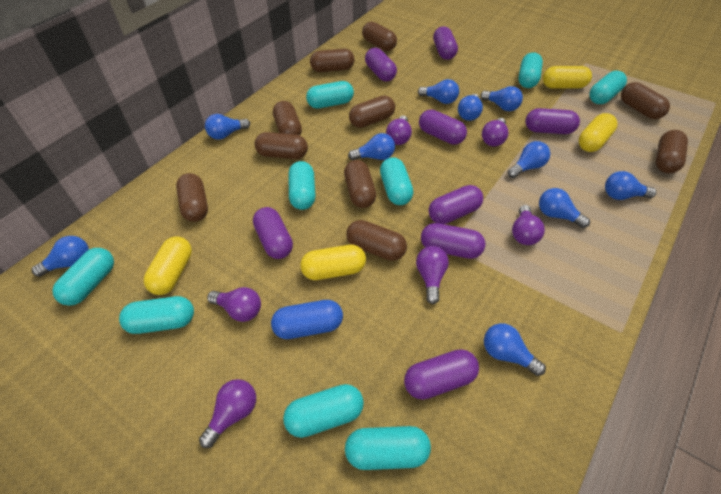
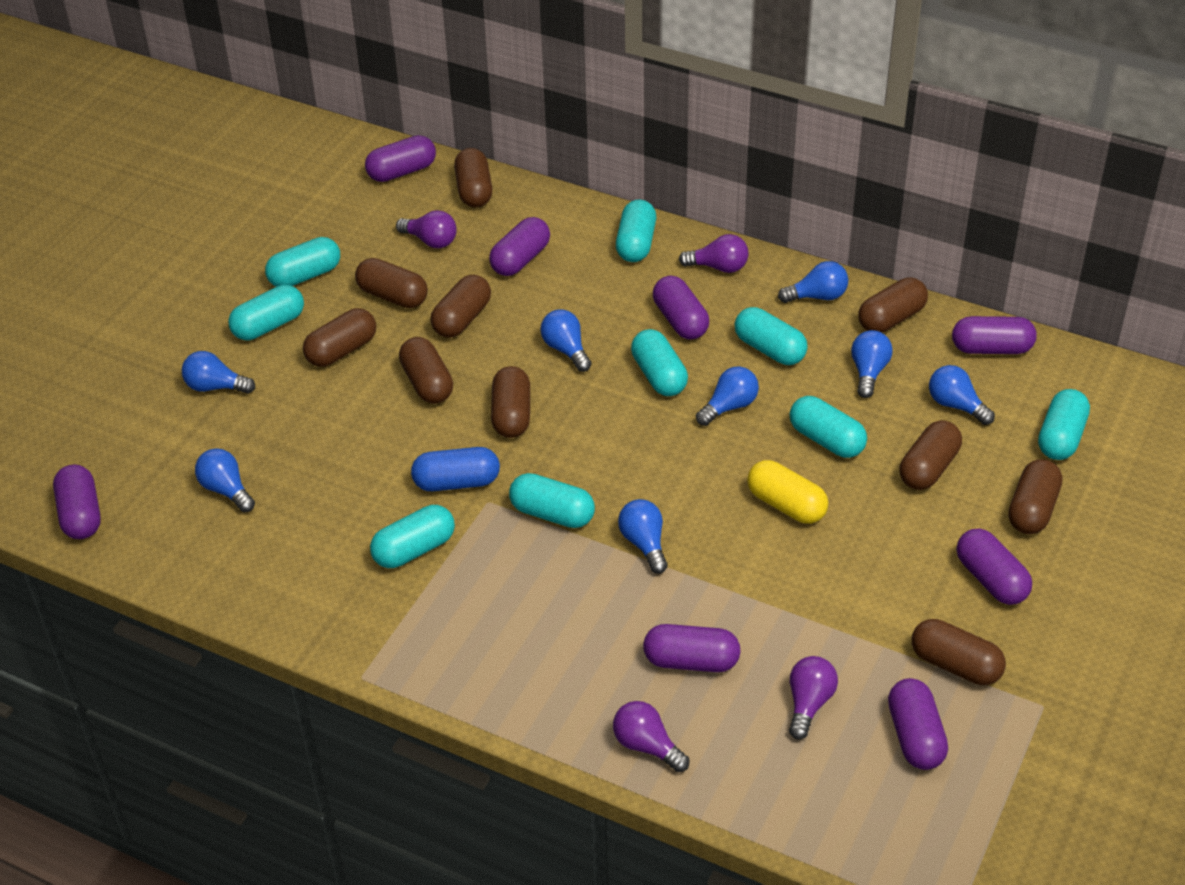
blue light bulb: [32,236,89,277] [205,114,250,140] [348,133,395,160] [418,79,459,104] [458,94,483,121] [481,86,523,111] [484,323,546,376] [507,141,550,178] [539,188,590,228] [605,171,656,200] = 10 -> [182,351,255,394] [195,448,255,513] [541,309,591,372] [618,499,668,574] [696,366,759,426] [778,261,848,303] [851,330,893,398] [929,365,995,425] = 8
purple light bulb: [199,379,256,448] [207,287,261,322] [386,115,412,145] [416,246,449,304] [482,118,508,147] [512,205,545,245] = 6 -> [396,210,457,248] [613,701,689,772] [679,234,749,273] [789,656,838,740] = 4
yellow capsule: [144,236,192,295] [300,245,366,280] [543,66,592,89] [579,113,618,152] = 4 -> [747,460,828,524] = 1

